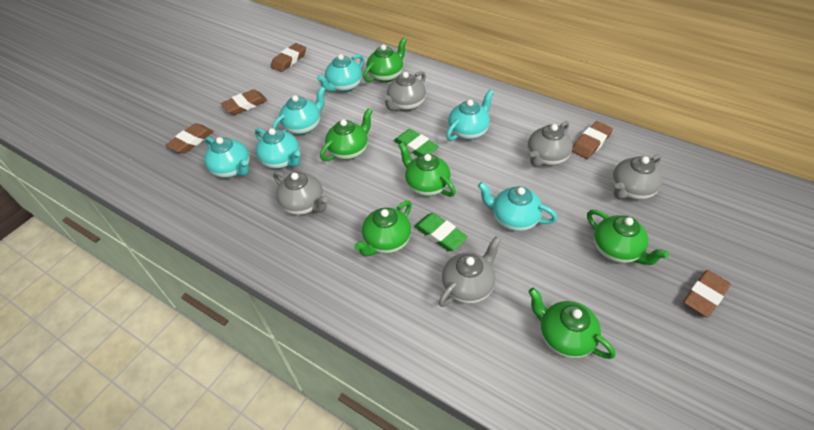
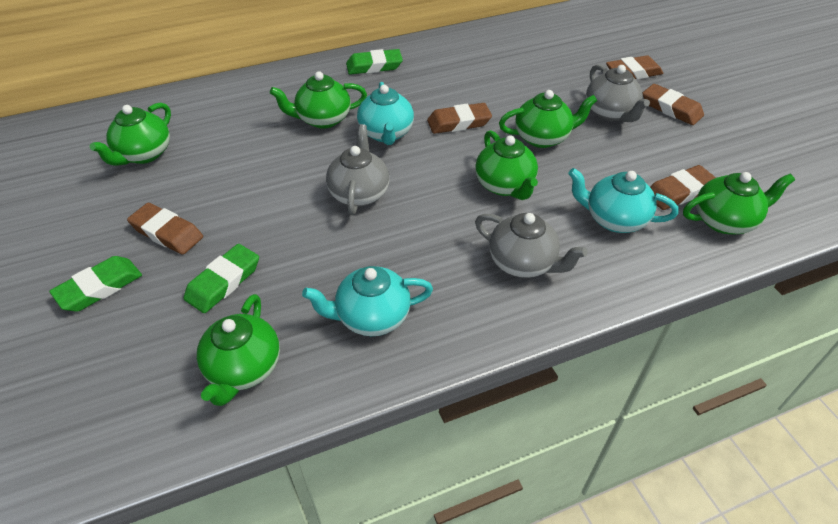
green eraser: [394,129,439,157] [414,213,468,251] = 2 -> [49,256,142,312] [184,244,259,313] [346,49,403,75] = 3
grey teapot: [273,171,328,215] [383,71,426,111] [439,236,501,307] [528,121,573,167] [612,154,663,200] = 5 -> [326,124,389,215] [475,213,588,278] [586,64,650,122] = 3
turquoise teapot: [205,137,250,178] [255,128,300,169] [272,86,326,135] [317,54,364,92] [446,90,494,141] [478,182,557,231] = 6 -> [302,266,433,336] [357,82,414,145] [568,168,678,233] = 3

